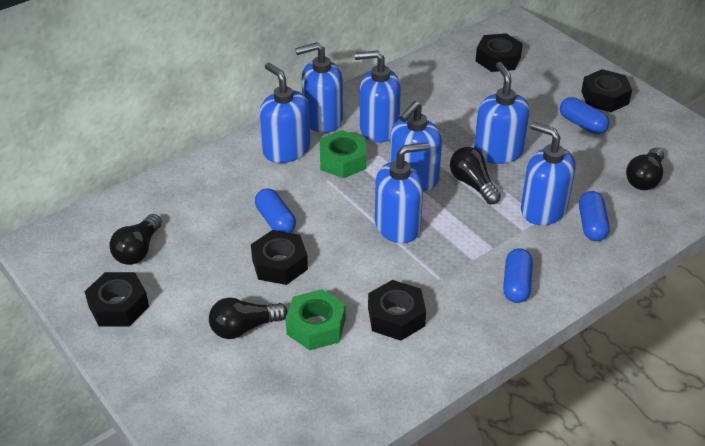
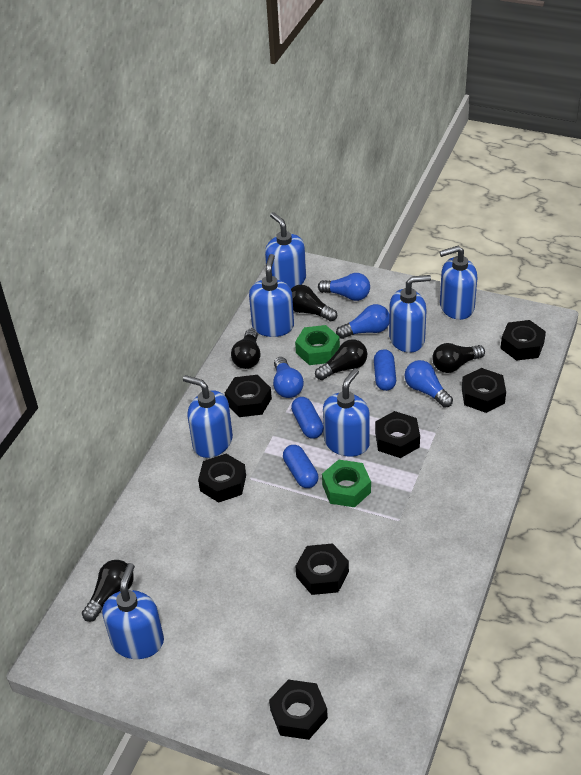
black light bulb: [109,214,162,265] [209,298,287,339] [450,147,501,204] [626,147,664,190] = 4 -> [82,560,133,622] [231,329,261,369] [291,285,337,321] [315,339,367,380] [432,343,485,373] = 5
black nut: [85,272,149,327] [251,230,308,285] [368,280,426,341] [476,33,523,72] [581,69,632,112] = 5 -> [198,454,246,503] [225,375,272,417] [269,680,328,740] [295,543,349,595] [375,411,420,458] [462,368,506,413] [500,320,546,361] = 7
blue capsule: [255,188,296,233] [503,248,533,303] [560,97,610,134] [579,191,610,241] = 4 -> [283,445,318,488] [291,397,324,439] [374,349,396,391] = 3
blue light bulb: none = 0 -> [273,357,304,398] [318,273,370,301] [336,304,389,339] [405,360,453,408] = 4

